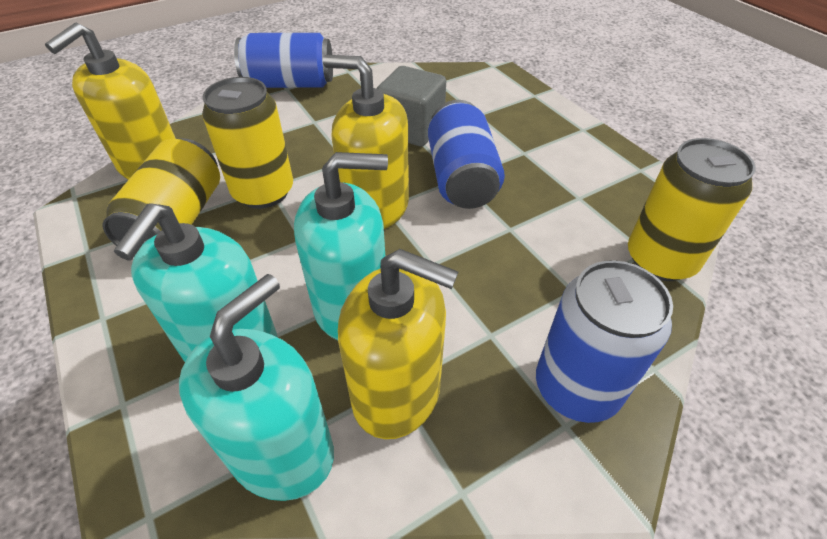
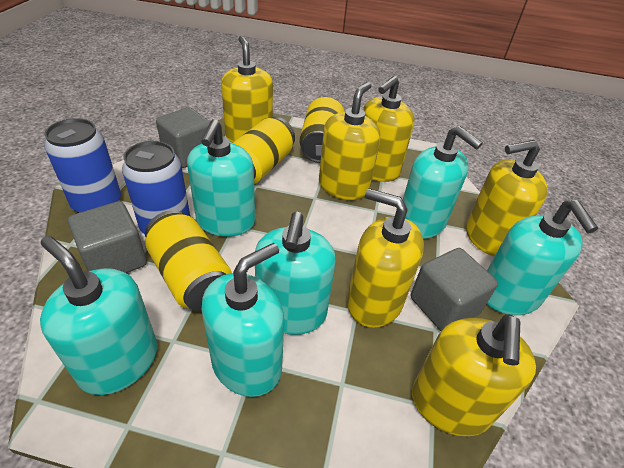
blue can: [234,33,333,88] [428,100,505,209] [536,260,673,423] = 3 -> [44,118,121,212] [122,141,190,234] = 2
grey cube: [377,66,446,146] = 1 -> [68,201,147,273] [156,107,210,168] [411,248,498,331] = 3
turquoise soap dispenser: [114,203,278,362] [179,274,334,501] [294,152,388,340] = 3 -> [40,236,157,395] [187,119,255,237] [202,243,284,397] [255,212,336,335] [403,126,483,239] [487,200,598,315] = 6
yellow soap dispenser: [45,22,176,180] [323,55,409,229] [338,249,458,439] = 3 -> [221,36,273,143] [319,82,381,200] [347,188,424,328] [363,76,414,182] [412,314,536,436] [466,140,548,257] = 6

